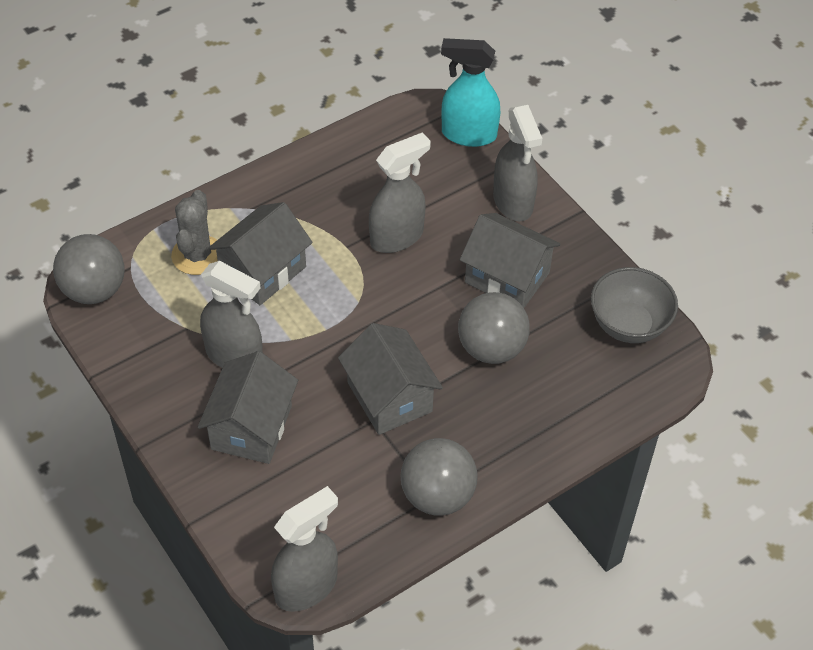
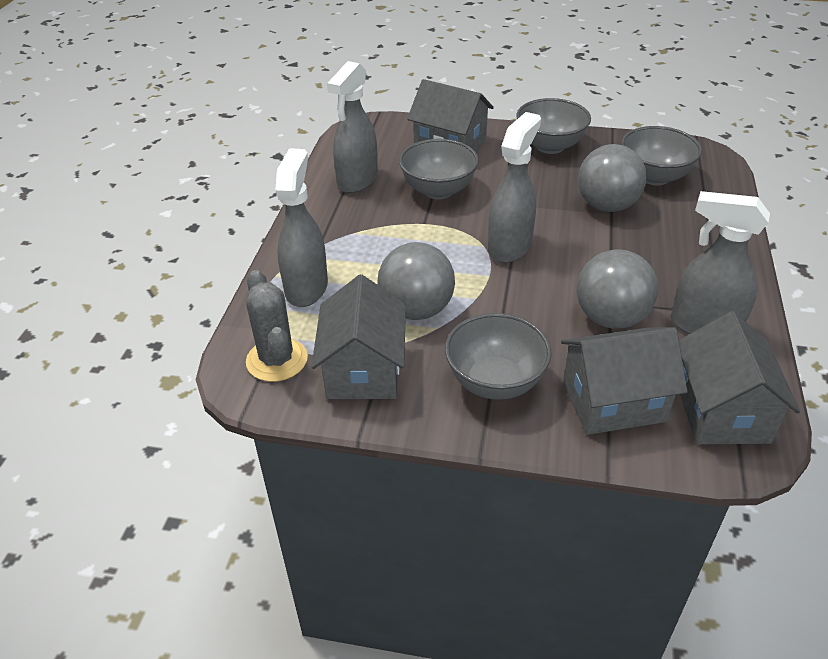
grey bowl: [591,267,678,343] = 1 -> [399,139,479,199] [445,313,551,400] [516,98,591,154] [621,126,702,186] = 4
turquoise spray bottle: [441,38,500,147] = 1 -> none = 0

